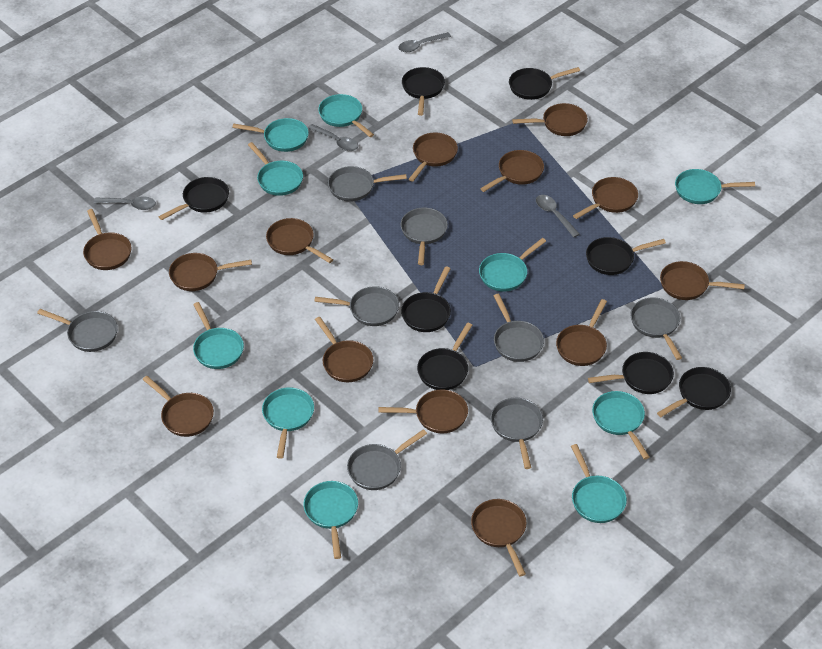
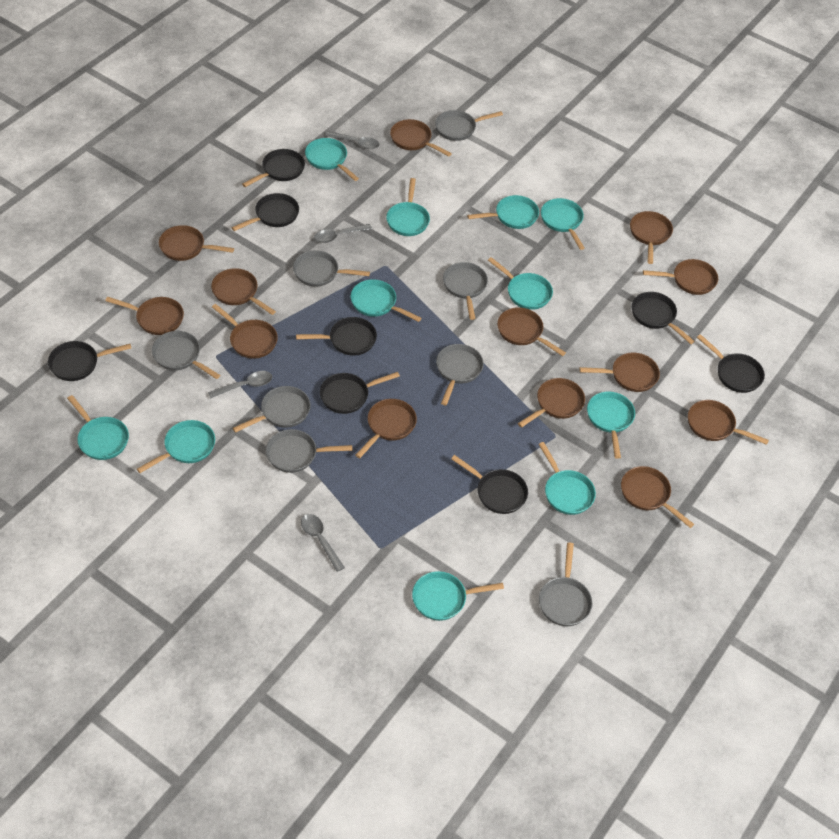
turquoise pan: [193,302,244,369] [232,118,309,152] [248,142,303,196] [262,387,314,459] [303,481,358,559] [318,94,374,137] [479,238,546,292] [571,444,627,523] [592,391,650,460] [675,169,755,204] = 10 -> [67,395,129,460] [137,420,215,473] [305,138,359,181] [351,279,421,322] [386,178,430,236] [412,571,504,621] [467,195,539,229] [488,257,553,310] [539,442,596,515] [541,198,585,250] [587,391,635,459] = 11

